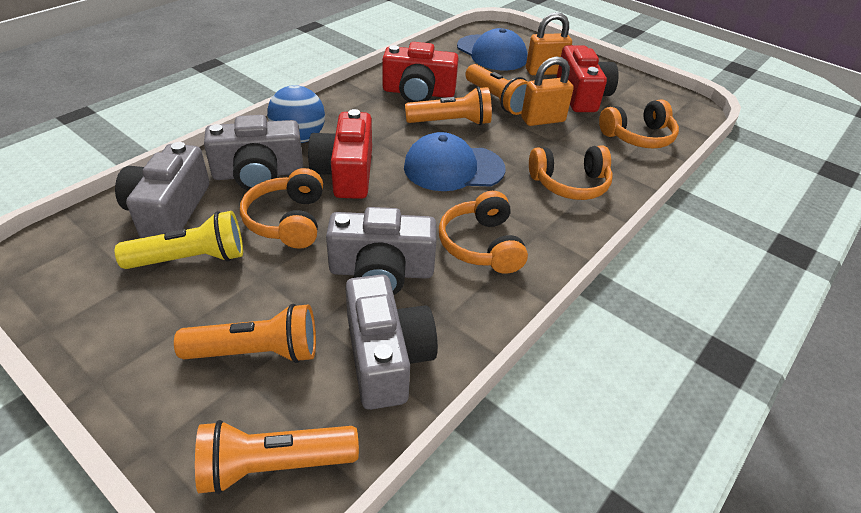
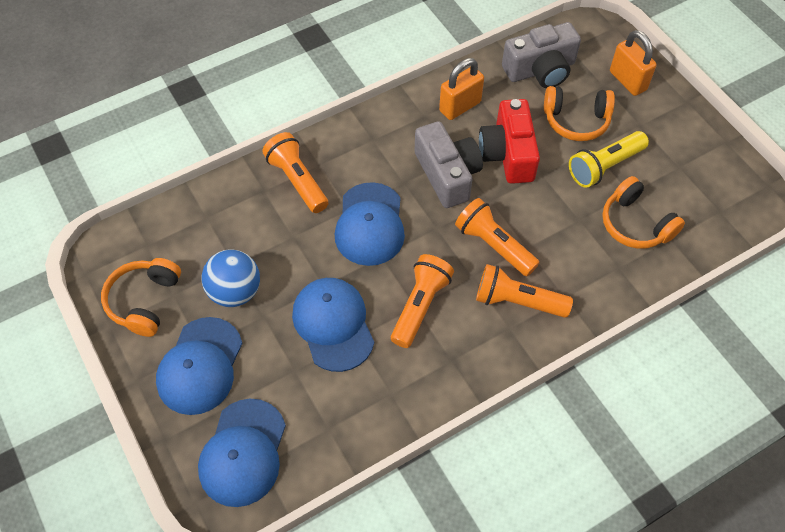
blue cap: [404,132,505,191] [457,28,527,70] = 2 -> [156,317,243,415] [198,399,286,507] [292,278,374,372] [335,182,405,266] = 4
grey camera: [115,142,209,238] [204,115,303,191] [326,207,437,295] [345,274,438,410] = 4 -> [415,121,483,208] [502,22,581,88] = 2
orange headphones: [240,168,323,249] [439,191,528,274] [529,146,613,200] [599,99,679,148] = 4 -> [101,258,181,337] [544,86,615,141] [602,176,685,248] = 3
red camera: [308,109,372,199] [382,42,459,102] [557,45,619,112] = 3 -> [479,99,540,184] = 1

